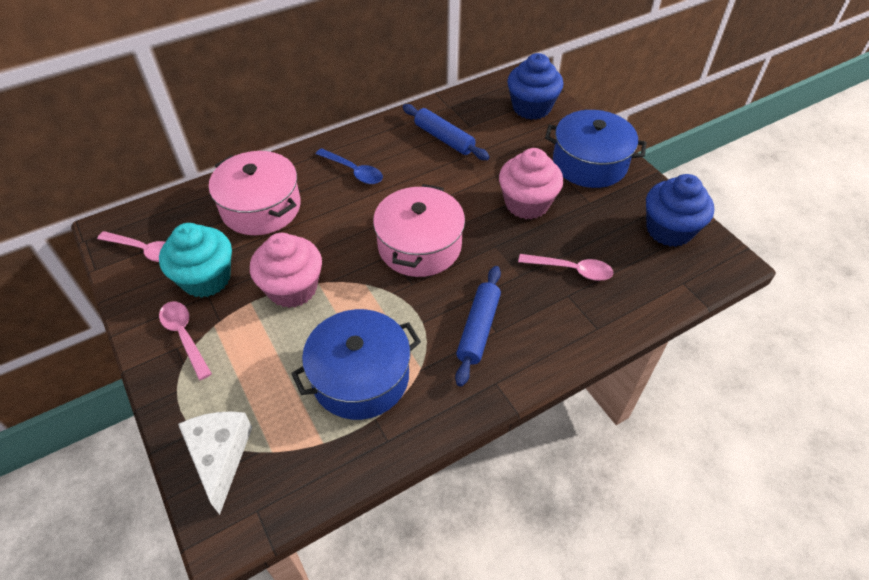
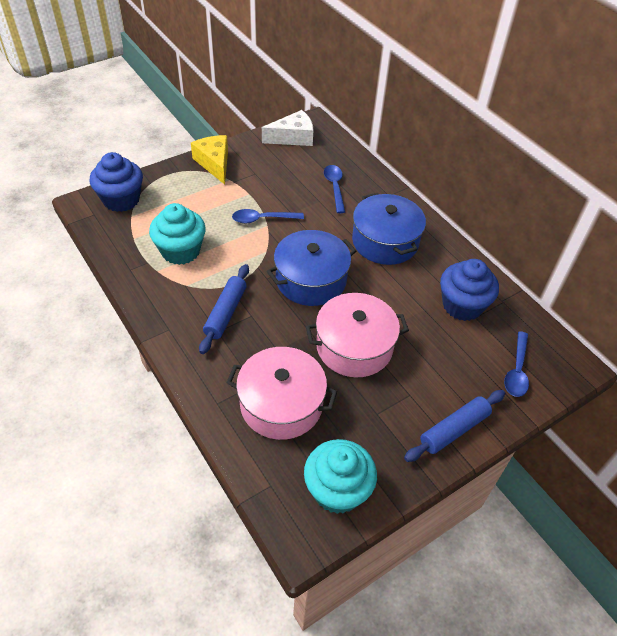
blue spoon: [316,148,383,184] = 1 -> [232,209,304,224] [324,165,345,213] [504,331,529,397] = 3
pink cupcake: [250,233,322,308] [499,148,563,220] = 2 -> none = 0
pink spoon: [97,231,165,262] [159,301,212,380] [518,254,614,281] = 3 -> none = 0
turquoise cupcake: [159,223,232,298] = 1 -> [149,203,206,265] [304,439,377,514] = 2
yellow cheese: none = 0 -> [191,135,228,185] = 1

